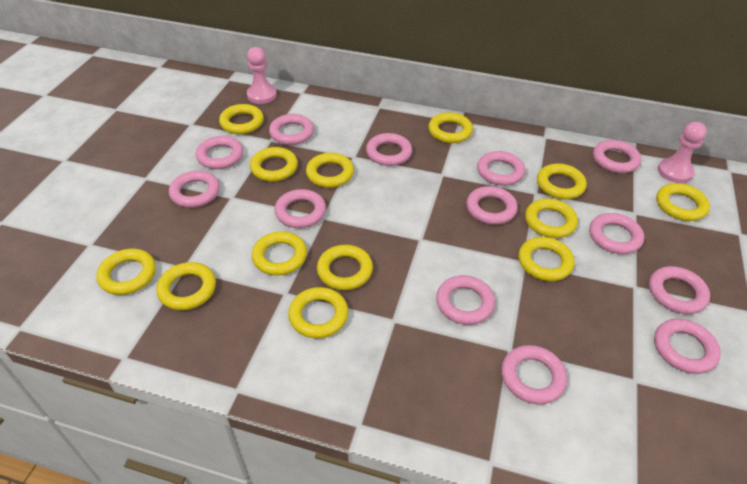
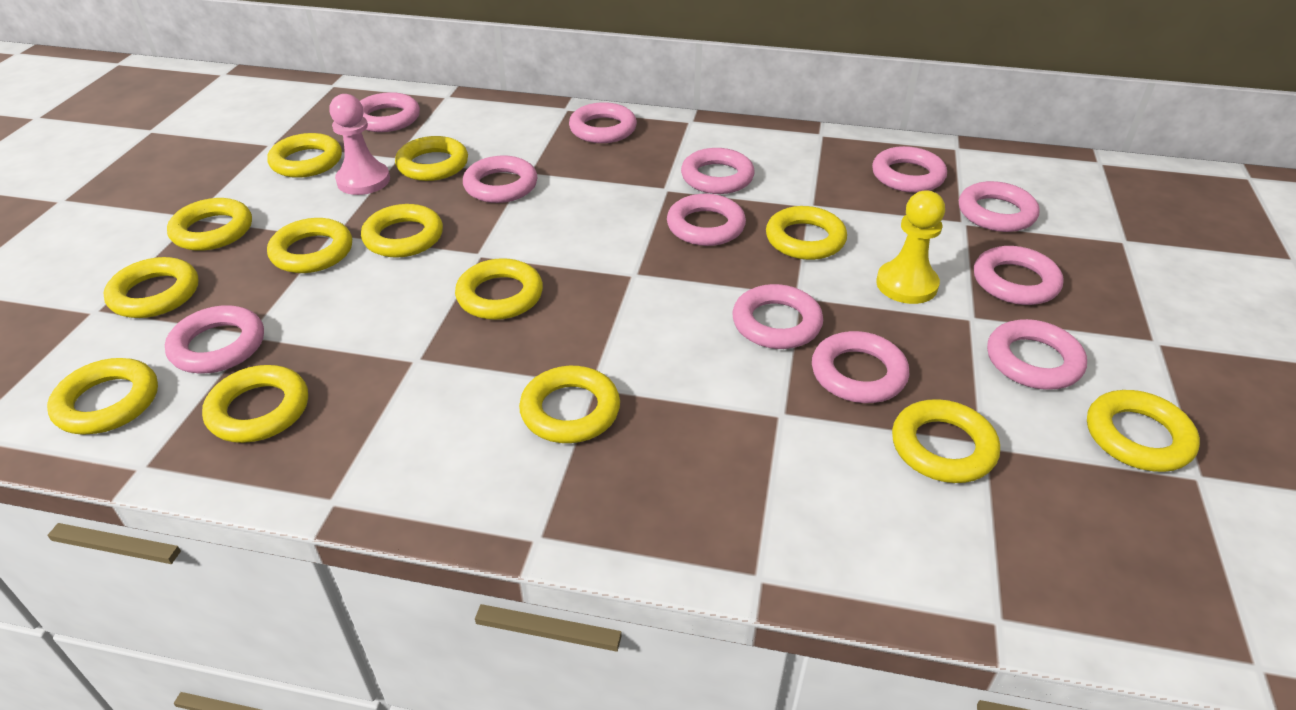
pink pawn: [247,47,277,104] [658,122,707,183] = 2 -> [329,94,390,195] = 1
pink ring: [169,170,220,208] [196,136,243,169] [269,114,314,145] [274,189,326,228] [366,133,412,166] [436,275,495,325] [466,186,518,225] [477,151,525,186] [502,345,567,404] [589,213,644,254] [593,140,641,173] [649,266,710,314] [654,319,721,374] = 13 -> [165,305,264,374] [360,92,420,132] [463,156,538,203] [569,102,637,143] [667,194,746,246] [681,148,755,194] [732,284,823,349] [812,331,909,403] [872,146,947,193] [959,181,1040,232] [974,246,1064,305] [987,319,1087,390] = 12
yellow pawn: none = 0 -> [876,191,945,304] = 1

